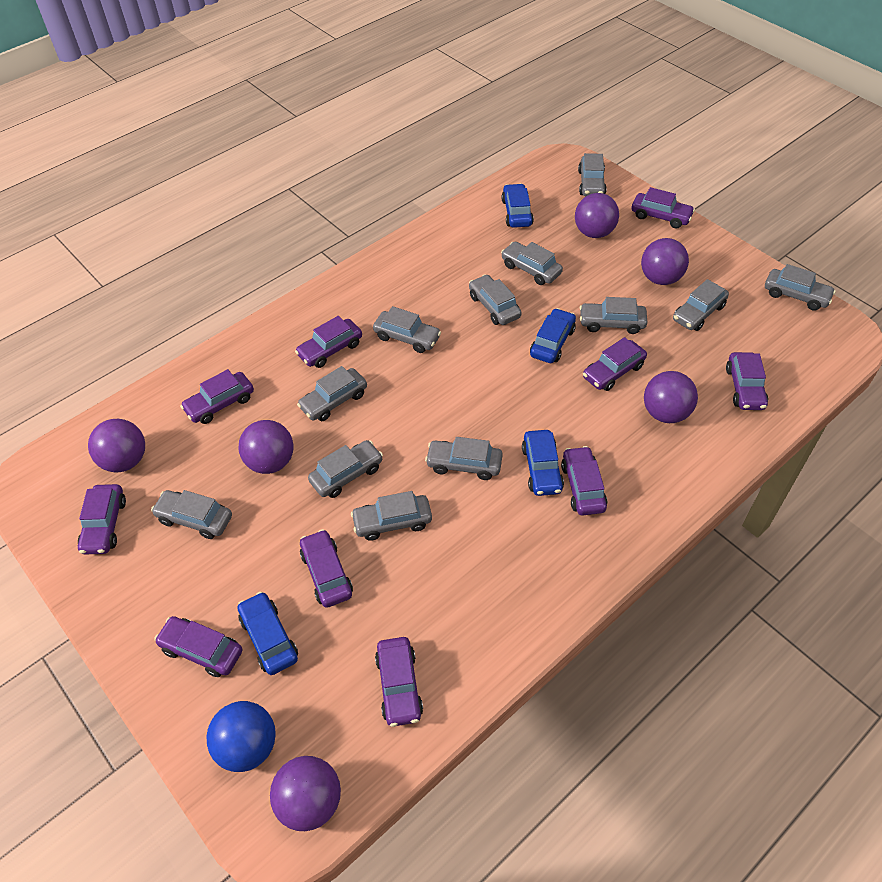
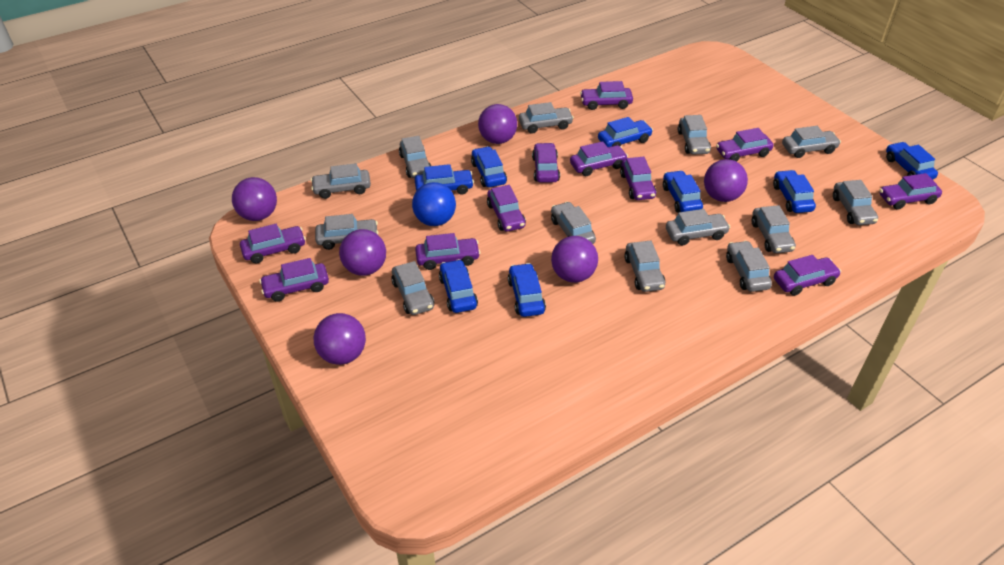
blue car: [237,592,298,675] [502,183,534,228] [522,430,564,496] [530,308,576,363] = 4 -> [415,164,474,195] [439,259,478,313] [471,146,507,187] [508,263,546,317] [598,117,653,147] [663,170,703,213] [773,170,816,213] [886,142,938,180] = 8
grey car: [151,490,232,539] [297,366,367,421] [308,440,383,498] [351,491,432,541] [373,306,441,353] [425,437,503,480] [469,274,522,325] [501,242,563,285] [578,153,607,196] [580,297,647,334] [673,279,729,331] [765,264,836,311] = 12 -> [311,163,371,199] [315,214,378,250] [391,261,434,315] [399,136,431,178] [519,102,574,134] [551,202,596,244] [624,241,665,292] [666,209,731,246] [678,115,711,155] [726,241,772,292] [752,205,796,253] [782,126,841,158] [833,180,878,225] = 13
purple car: [78,484,126,555] [154,616,242,677] [180,369,254,424] [295,316,362,368] [300,529,353,608] [375,637,423,727] [561,446,607,515] [583,337,647,391] [632,187,695,229] [726,352,768,410] = 10 -> [240,224,306,263] [259,258,329,302] [415,233,480,270] [487,185,526,232] [532,143,560,183] [570,141,628,176] [580,81,633,110] [620,157,656,200] [716,128,773,162] [774,255,841,296] [879,173,942,209] = 11

